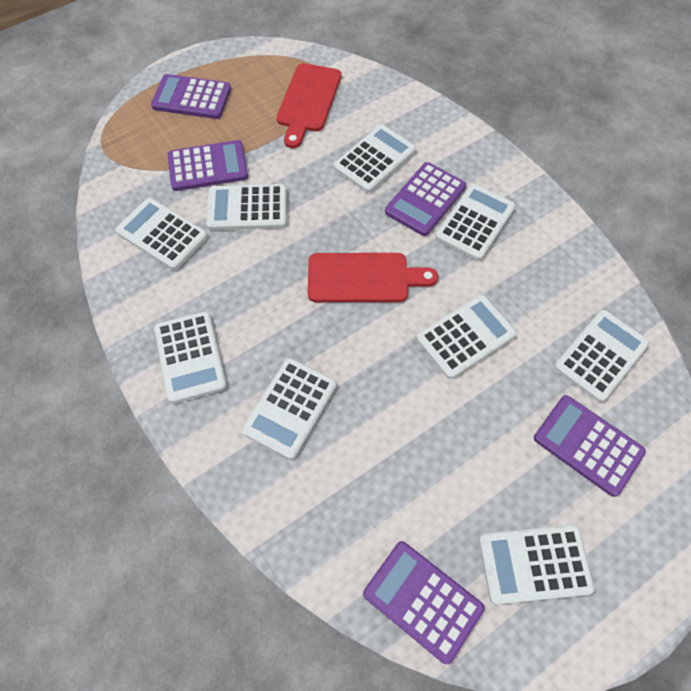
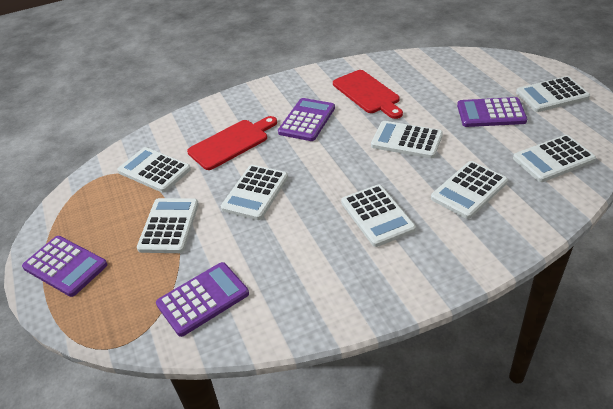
purple calculator: [151,74,231,119] [168,140,248,191] [363,541,484,664] [385,162,466,236] [534,395,646,497] = 5 -> [22,236,108,297] [156,262,249,337] [278,98,335,141] [457,97,527,127] = 4
white calculator: [115,198,208,270] [154,311,227,403] [206,184,287,230] [242,358,336,460] [334,124,416,193] [416,295,517,379] [435,184,516,261] [479,525,594,605] [554,310,649,402] = 9 -> [117,147,191,193] [137,198,199,253] [221,165,288,220] [341,184,416,247] [371,121,443,159] [431,161,508,219] [513,135,596,182] [516,76,590,112] = 8

